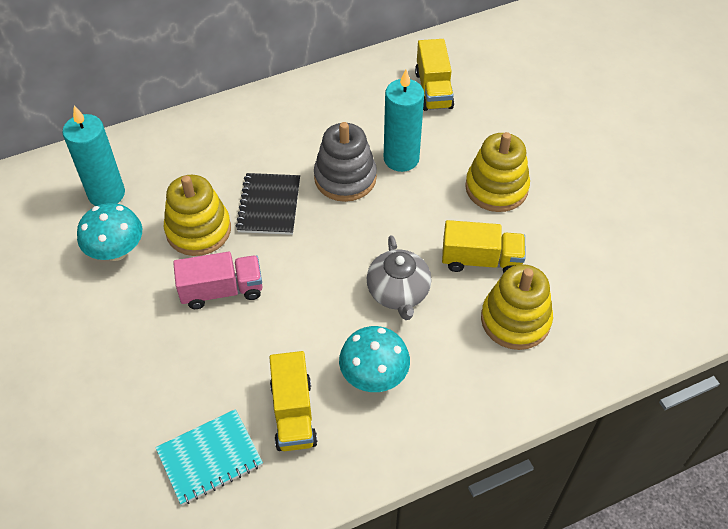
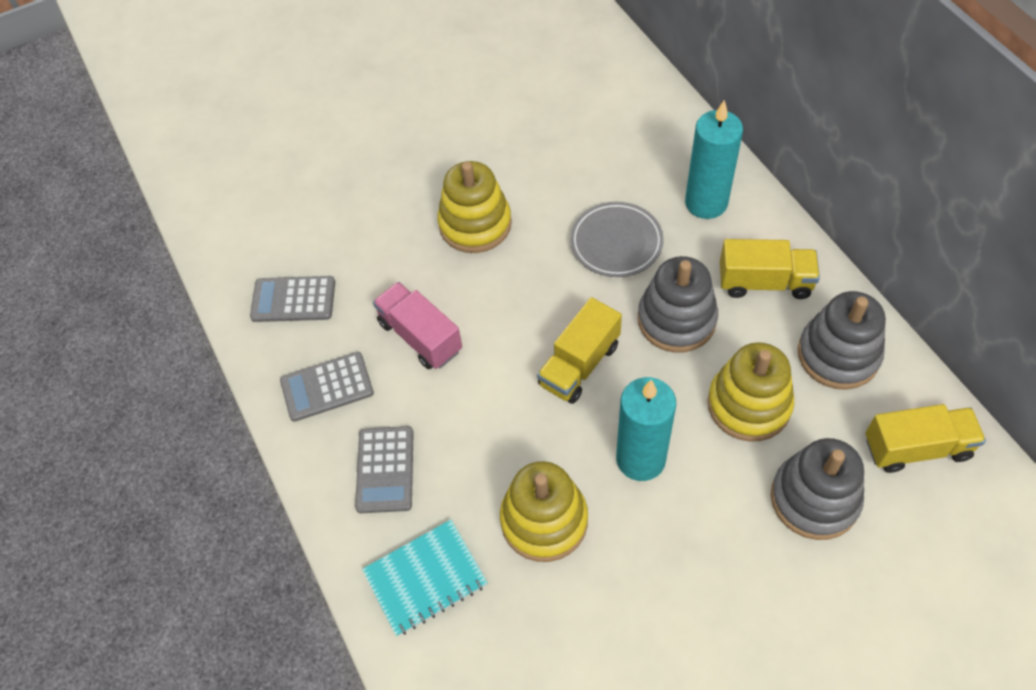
black notebook: [236,173,300,235] = 1 -> none = 0
grey calculator: none = 0 -> [250,276,335,322] [280,352,374,422] [355,426,414,513] = 3
grey plate: none = 0 -> [570,202,664,277] = 1
grey stacking toy: [314,122,377,202] = 1 -> [638,256,718,353] [771,438,864,540] [798,291,886,390] = 3
grey teapot: [367,235,431,320] = 1 -> none = 0
turquoise mushroom: [77,203,142,261] [339,326,410,392] = 2 -> none = 0

